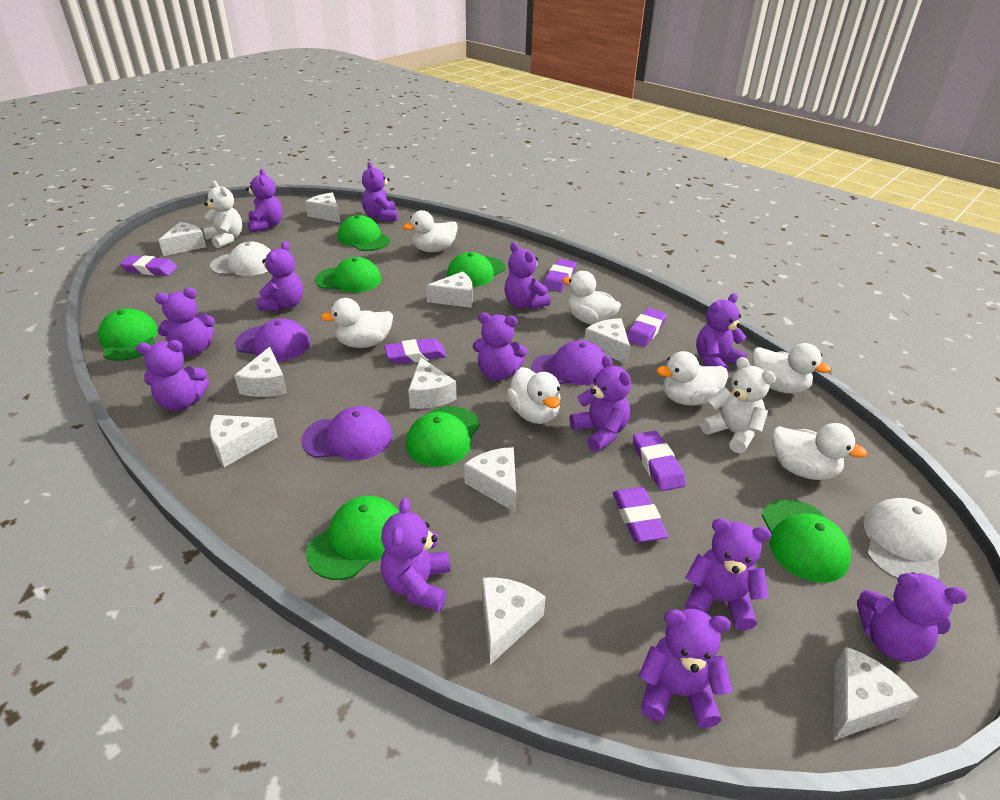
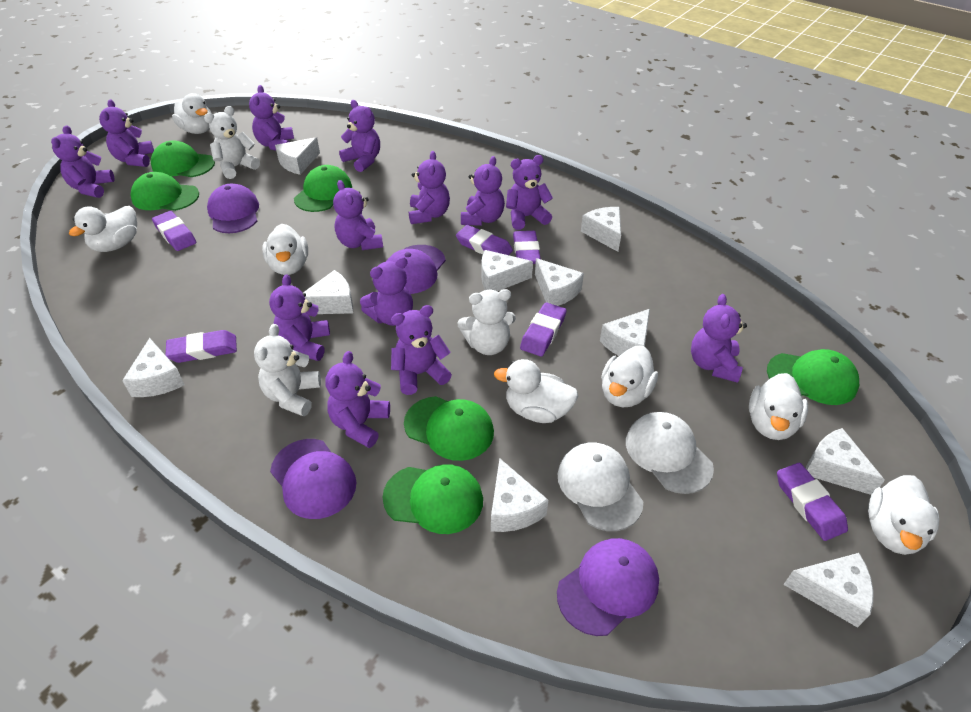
green cap: [98,308,158,361] [306,496,399,580] [315,257,381,293] [338,215,390,251] [406,406,480,467] [447,252,505,287] [762,499,851,583] = 7 -> [130,172,199,211] [151,140,215,177] [294,165,352,212] [383,464,483,534] [404,396,494,461] [767,349,859,405] = 6
purple cap: [235,319,311,361] [301,406,392,460] [531,340,606,385] = 3 -> [207,184,259,233] [270,439,356,519] [387,245,446,294] [557,538,659,636] = 4
white teddy bear: [203,181,242,248] [700,357,776,453] = 2 -> [204,106,260,179] [254,324,321,416] [457,289,516,355] = 3

